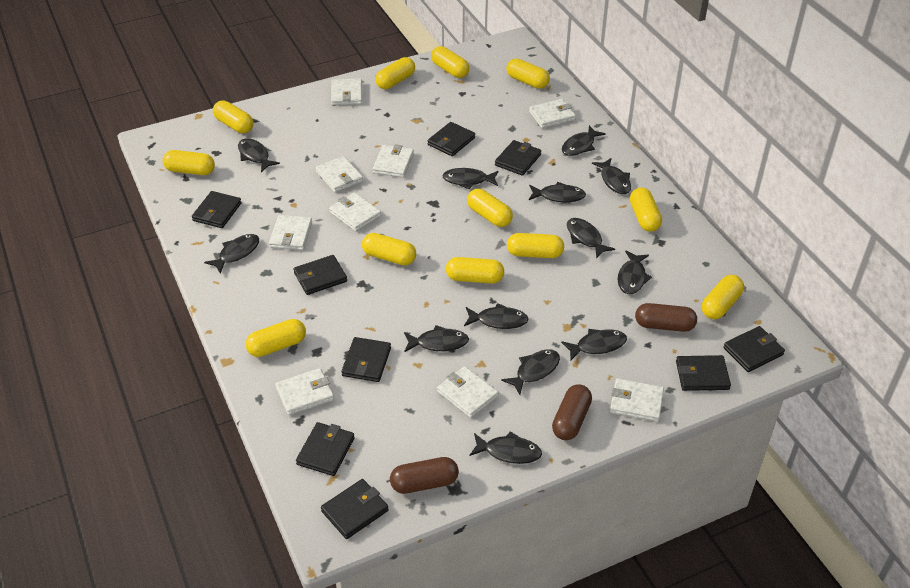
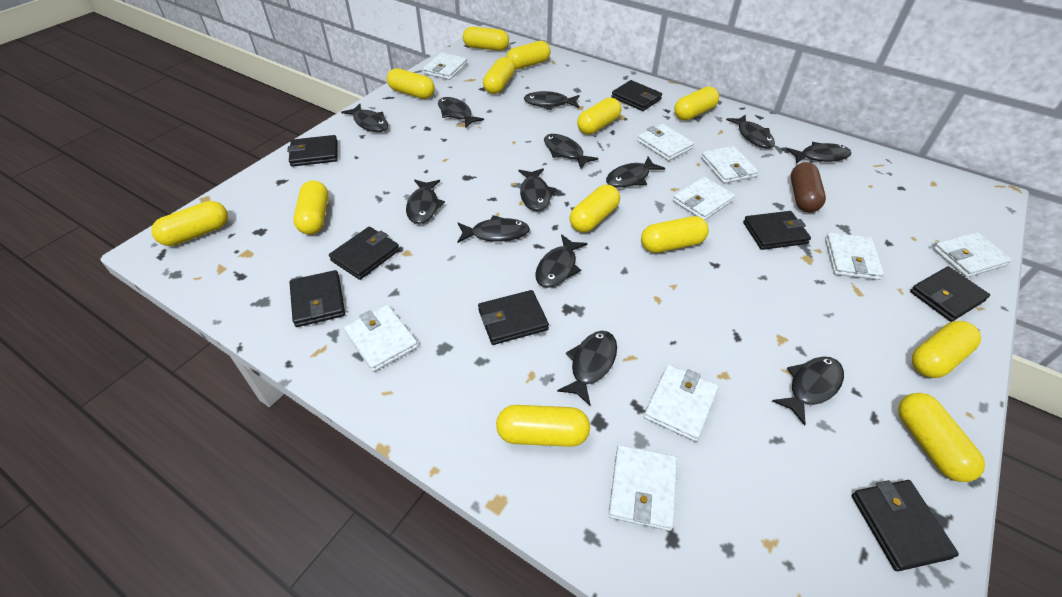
black wallet: [192,191,242,228] [294,255,347,295] [296,422,355,476] [321,479,389,539] [341,337,391,382] [428,122,475,156] [495,140,541,176] [676,355,731,391] [723,326,785,372] = 9 -> [287,135,338,167] [289,270,345,327] [329,227,400,280] [478,290,549,345] [611,80,662,111] [743,211,811,250] [852,480,959,571] [910,266,990,322] = 8
brown capsule: [390,457,459,494] [552,385,592,440] [635,303,697,332] = 3 -> [791,162,826,213] = 1
yellow capsule: [162,150,215,175] [213,101,253,133] [245,319,306,357] [362,233,416,265] [375,57,415,89] [431,46,469,78] [446,257,504,284] [467,189,513,227] [506,59,550,89] [507,233,564,258] [630,187,662,232] [702,275,744,319] = 12 -> [151,201,228,246] [293,180,328,234] [387,68,435,99] [463,27,509,51] [483,57,515,94] [496,405,590,447] [506,41,551,70] [570,185,620,232] [577,97,621,135] [641,216,709,253] [674,86,719,120] [898,393,985,482] [912,321,981,378] = 13

